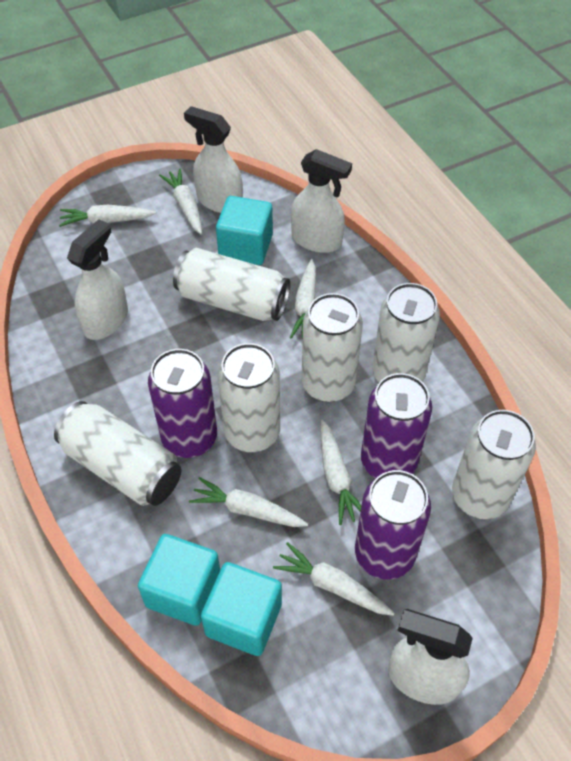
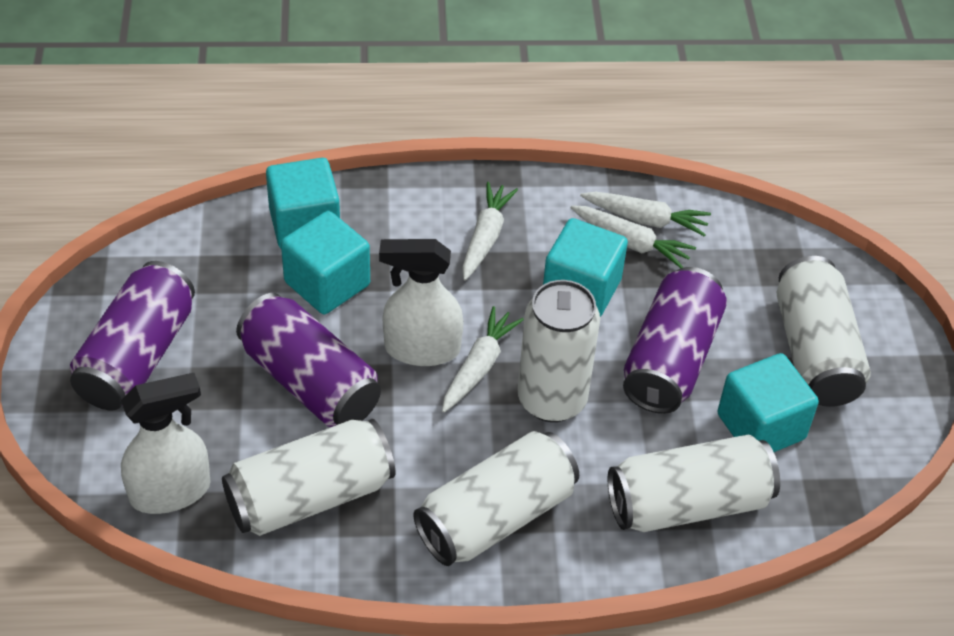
turquoise cube: [138,534,220,626] [201,562,282,656] [216,196,273,265] = 3 -> [266,158,340,249] [281,211,370,314] [543,218,628,317] [718,353,819,452] = 4
white can: [54,401,181,506] [173,248,290,321] [218,343,280,452] [301,293,363,402] [372,283,440,382] [452,410,536,519] = 6 -> [222,419,395,536] [414,431,579,566] [517,280,600,422] [608,435,780,532] [777,256,871,407] = 5
white carrot: [59,205,156,227] [159,168,202,235] [189,477,308,527] [273,542,395,616] [290,259,316,339] [320,420,361,525] = 6 -> [442,306,524,413] [462,182,518,280] [571,205,696,268] [580,192,711,237] = 4
white spray bottle: [67,219,128,340] [184,106,243,213] [291,149,352,253] [388,609,473,705] = 4 -> [121,373,211,514] [379,239,464,366] = 2

